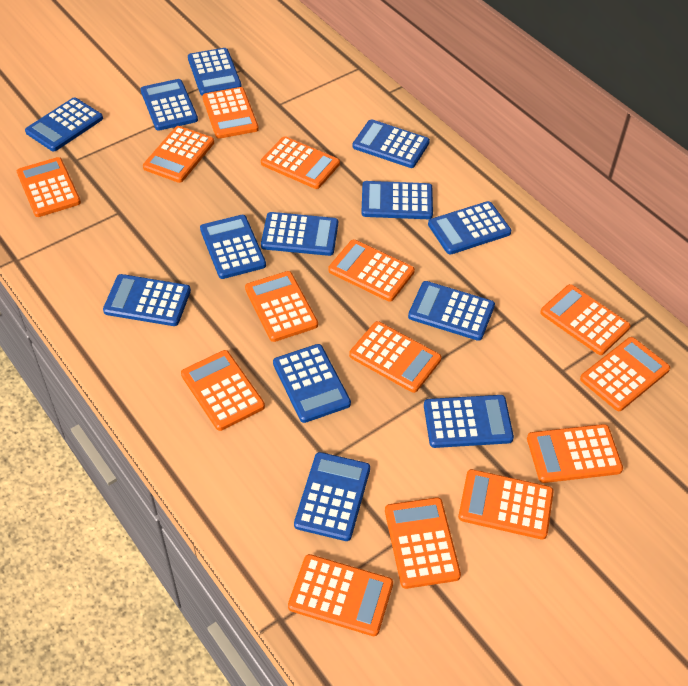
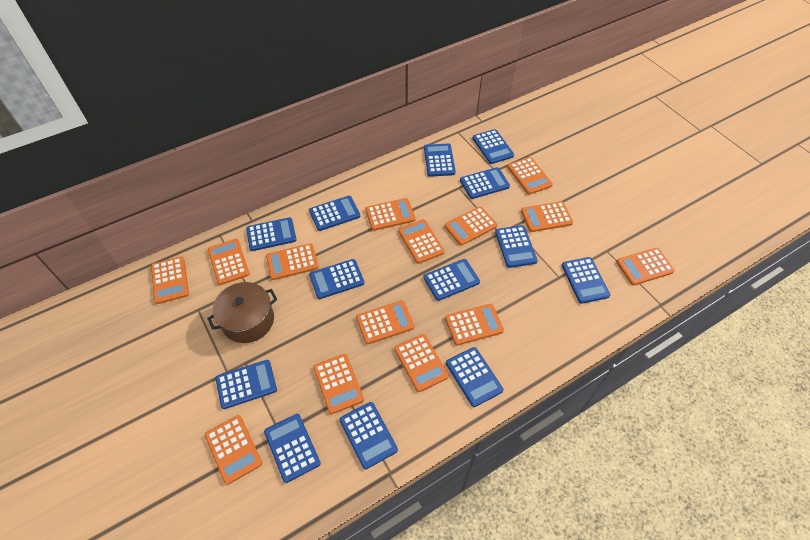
brown pot: none = 0 -> [207,282,277,343] = 1

